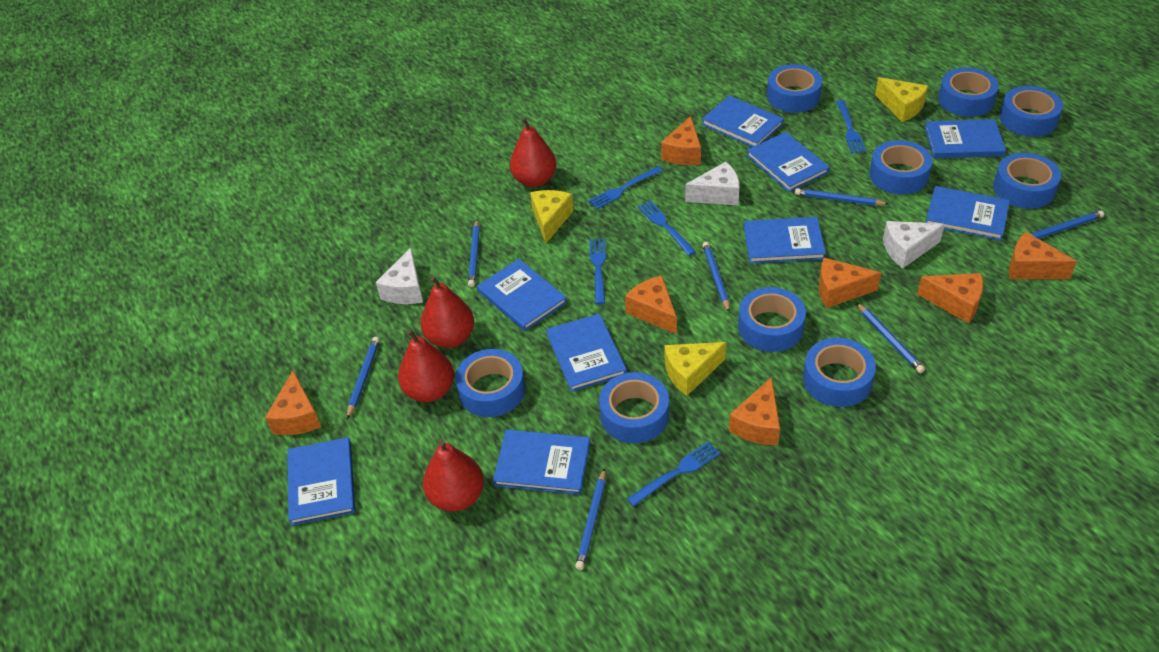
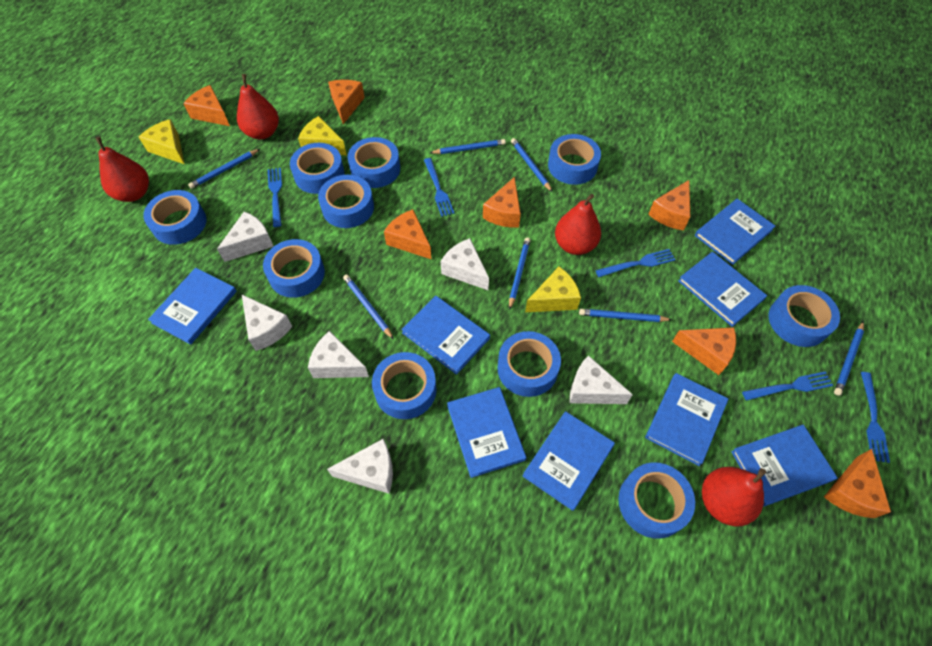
blue book: [287,437,355,526] [477,259,567,331] [493,429,590,495] [546,314,627,392] [702,95,784,147] [744,217,826,264] [747,132,830,192] [925,119,1006,158] [926,186,1010,240] = 9 -> [148,268,237,345] [401,296,490,375] [447,387,526,478] [523,411,615,511] [645,373,728,466] [678,252,767,327] [695,199,775,265] [731,425,838,507] = 8
blue tape: [455,349,525,417] [599,372,669,443] [738,287,806,352] [767,64,822,113] [803,338,876,407] [870,140,932,195] [938,67,999,117] [993,153,1061,209] [1000,86,1063,137] = 9 -> [143,190,206,245] [263,239,325,298] [290,143,345,194] [318,175,374,228] [348,137,400,188] [372,352,437,419] [497,331,561,397] [548,134,601,185] [618,462,695,539] [769,285,840,347] = 10
white cheese: [376,247,423,304] [685,162,739,205] [883,221,945,268] = 3 -> [217,212,274,262] [242,295,292,351] [308,331,369,378] [327,438,393,494] [441,238,489,290] [570,355,633,404] = 6

